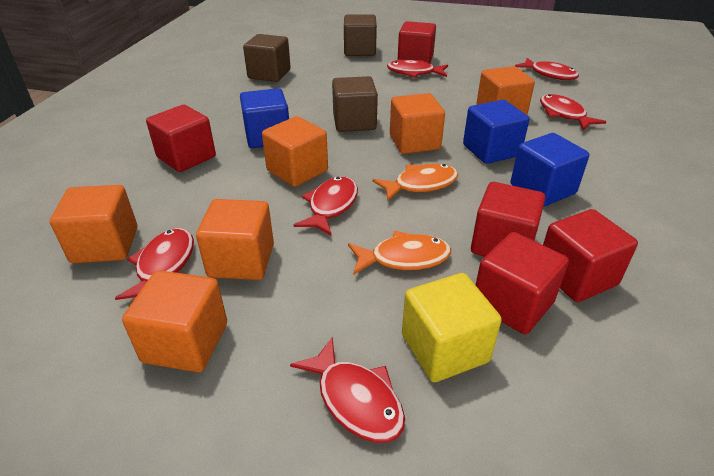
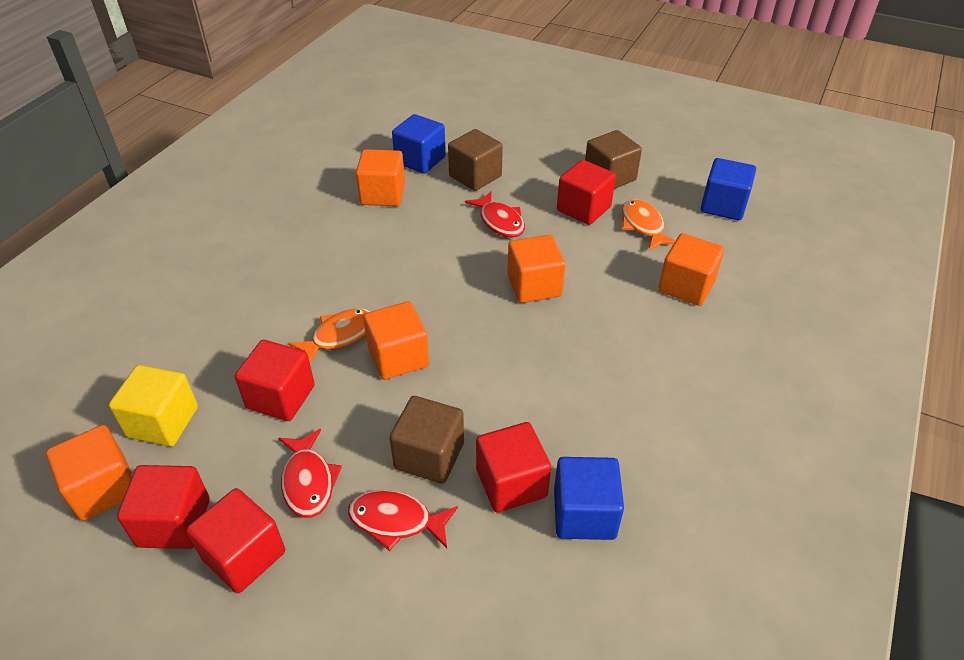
orange cube: [50,185,137,263] [122,270,227,372] [196,199,274,280] [262,116,328,187] [390,93,445,154] [476,66,535,115] = 6 -> [46,425,133,521] [356,149,405,206] [363,301,429,380] [507,235,566,303] [658,233,724,306] = 5
red fish: [115,228,194,300] [290,337,405,443] [294,176,358,236] [387,59,448,78] [515,58,579,80] [540,94,606,130] = 6 -> [278,429,342,518] [348,490,458,551] [465,191,525,237] = 3

